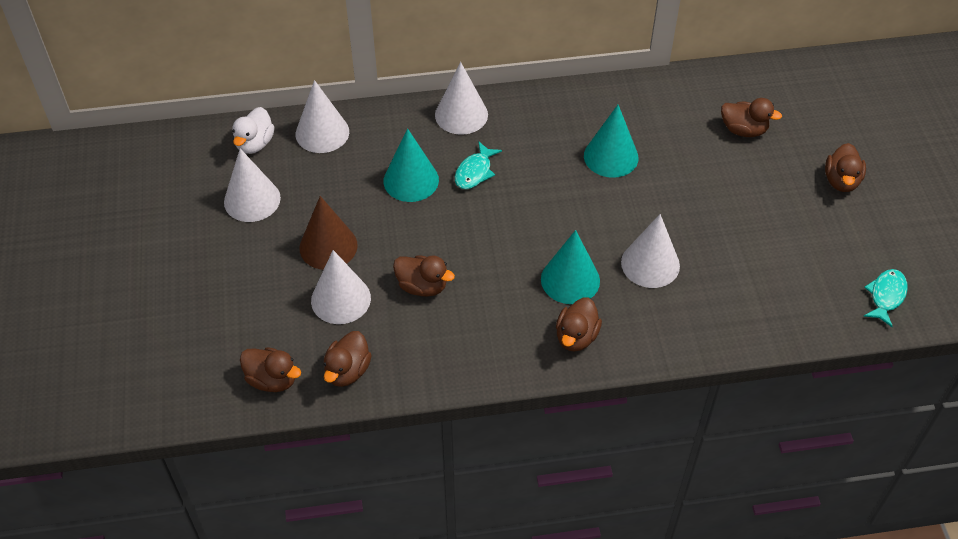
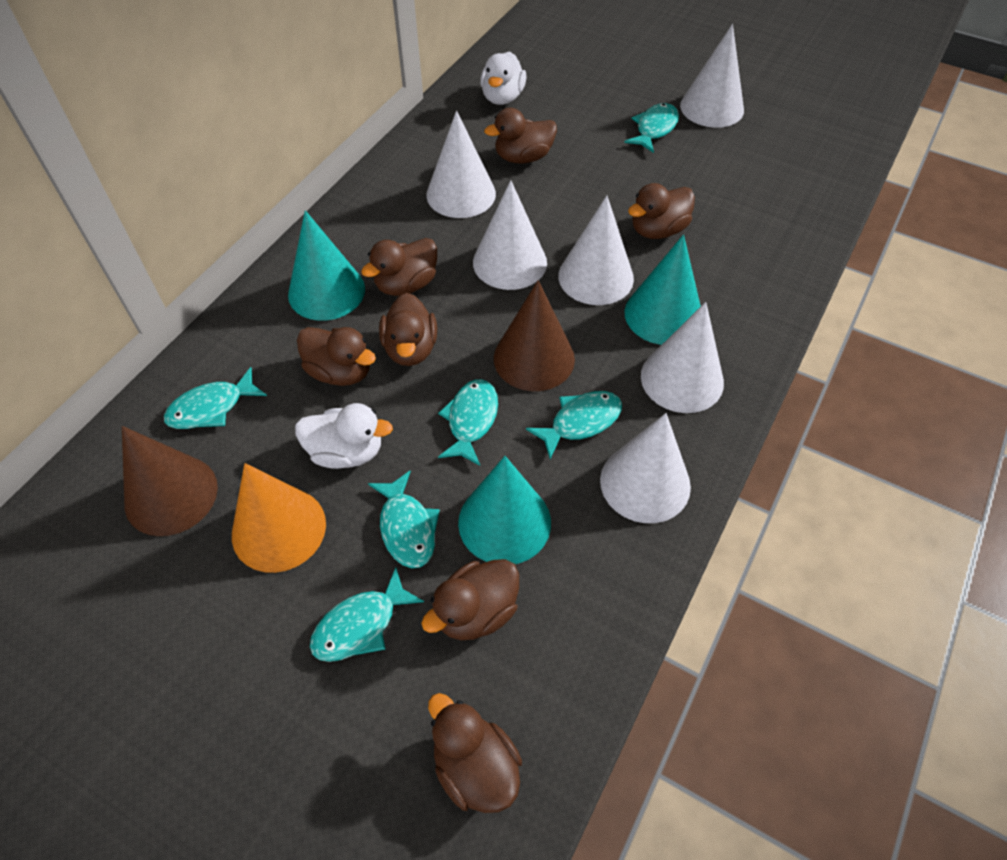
brown cone: [299,196,358,270] = 1 -> [122,426,218,536] [494,280,575,391] = 2
brown duck: [240,347,301,392] [324,331,372,387] [393,255,455,297] [556,297,602,352] [721,98,782,137] [825,143,866,192] = 6 -> [297,327,376,386] [361,238,437,296] [379,293,437,366] [421,559,519,640] [428,693,522,813] [484,108,557,163] [628,183,695,239] = 7
orange cone: none = 0 -> [232,463,326,573] = 1
turquoise fish: [455,141,502,189] [863,269,908,327] = 2 -> [164,367,267,429] [310,567,424,662] [368,470,440,568] [438,379,498,466] [526,391,622,459] [624,103,679,153] = 6
white cone: [224,148,281,222] [296,80,349,153] [311,250,371,324] [435,62,488,135] [621,214,680,288] = 5 -> [426,111,496,218] [473,180,547,290] [558,196,634,305] [600,413,691,523] [641,302,724,413] [680,24,744,128] = 6
white duck: [232,107,275,154] = 1 -> [295,403,393,469] [480,52,527,105] = 2

